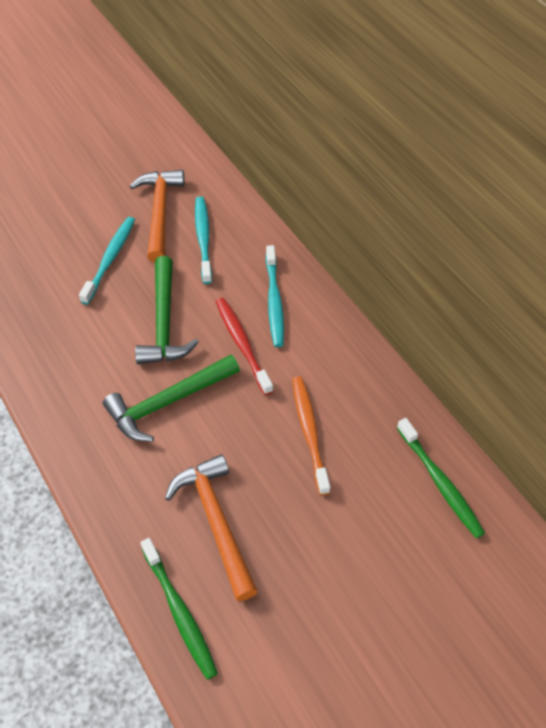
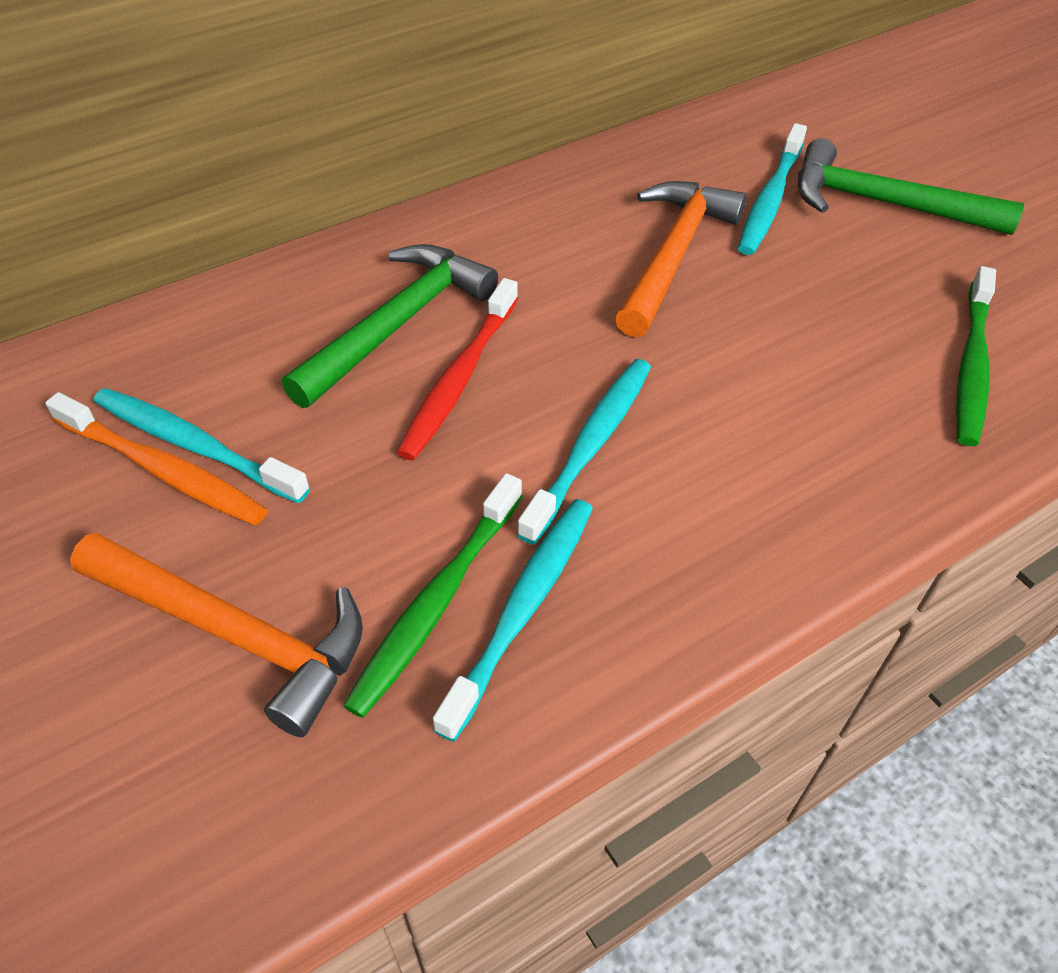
turquoise toothbrush: [79,217,135,305] [195,196,212,284] [266,245,284,347] = 3 -> [93,388,310,503] [433,499,593,742] [517,359,651,544] [738,123,807,255] = 4

